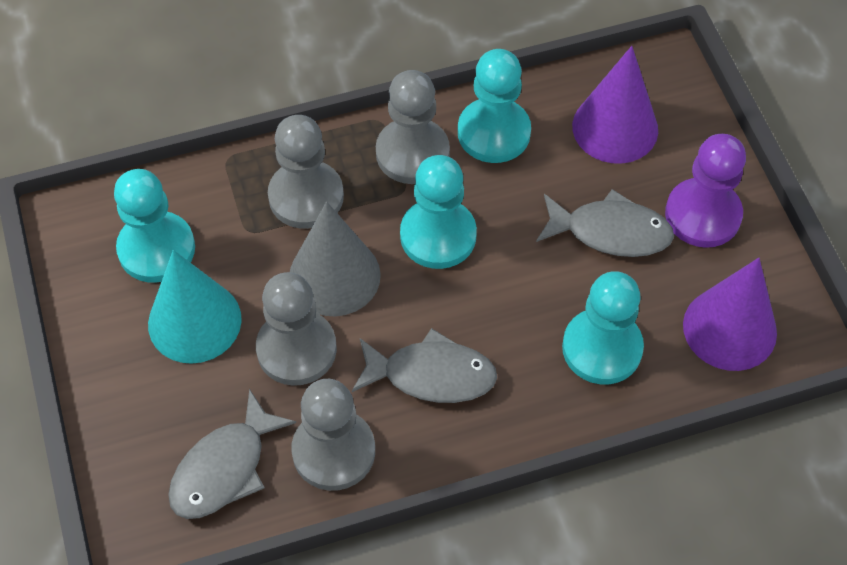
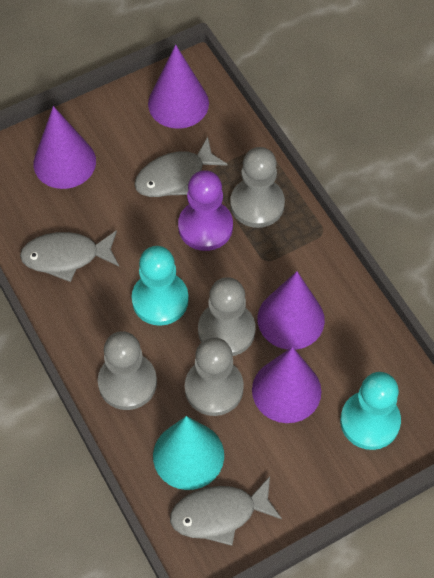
grey cone: [290,202,381,316] = 1 -> none = 0
purple cone: [572,46,658,164] [683,258,777,371] = 2 -> [34,106,96,189] [148,45,209,129] [252,347,322,423] [257,271,325,350] = 4
turquoise pawn: [114,169,195,283] [400,155,477,269] [458,49,531,163] [562,271,644,384] = 4 -> [132,246,189,326] [340,372,401,450] = 2

